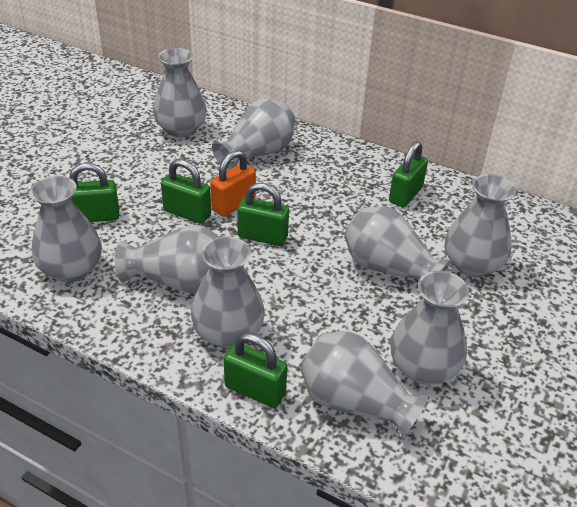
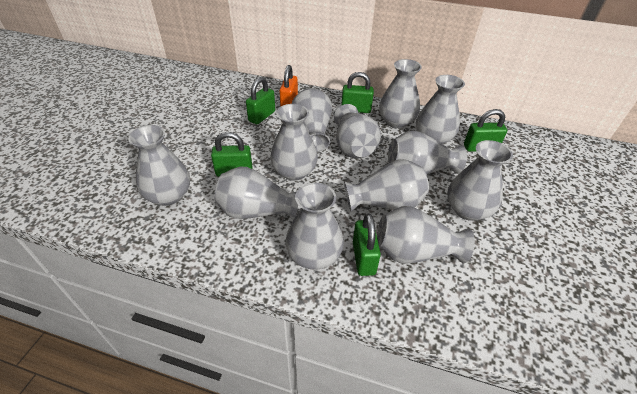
grey vase: [30,176,102,282] [115,225,219,294] [153,48,207,138] [191,236,265,348] [212,99,296,171] [300,331,430,440] [344,206,451,280] [390,271,470,384] [445,174,516,277] = 9 -> [128,125,190,206] [215,167,298,220] [270,104,318,181] [285,183,344,270] [292,88,332,152] [334,104,381,158] [344,159,429,212] [377,206,475,263] [379,59,422,128] [388,131,467,174] [416,75,465,144] [447,140,513,221] = 12

